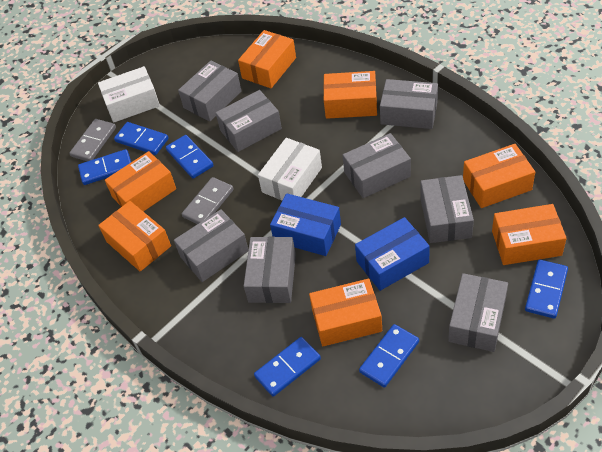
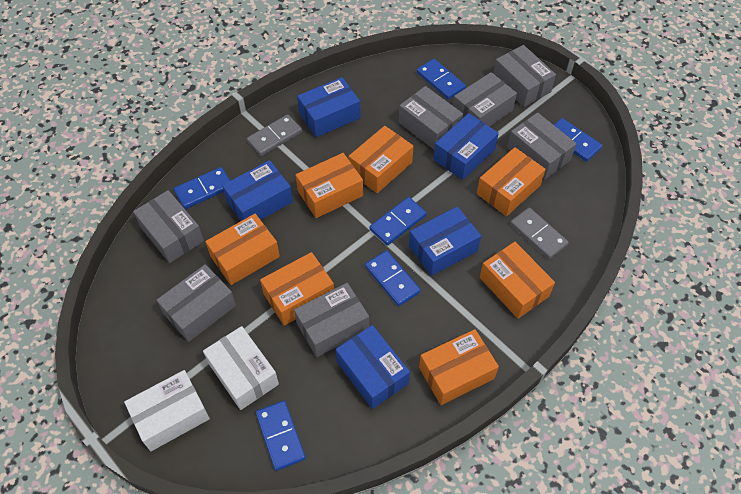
blue box: [270,193,341,256] [355,217,430,291] = 2 -> [222,160,293,221] [297,77,360,137] [335,325,410,409] [409,206,481,276] [433,113,499,180] = 5
grey box: [174,209,249,282] [178,61,241,121] [216,90,282,152] [244,237,296,303] [343,133,411,198] [380,79,438,129] [420,175,474,243] [448,273,508,352] = 8 -> [133,190,204,263] [157,264,236,342] [294,283,369,357] [399,86,463,149] [453,72,517,126] [493,45,556,107] [507,112,577,180] = 7

